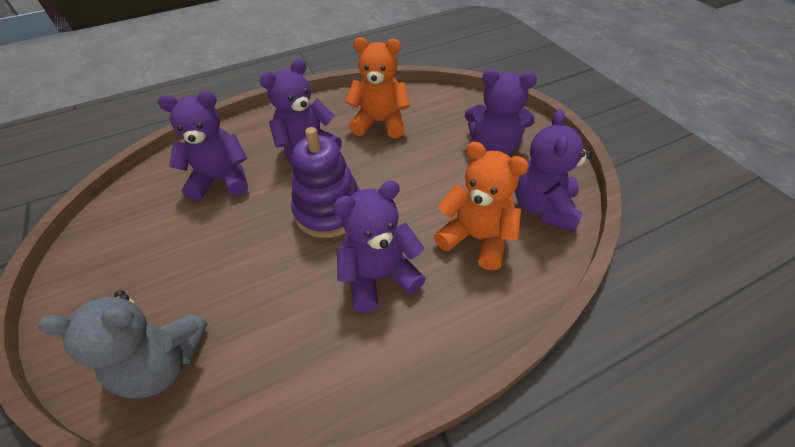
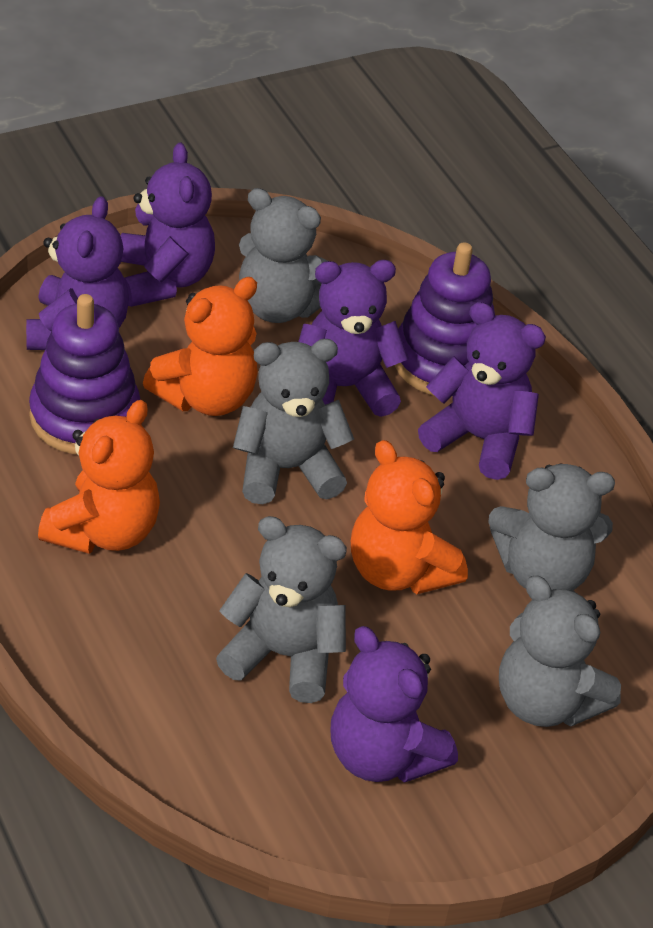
grey teddy bear: [38,290,207,398] = 1 -> [216,516,347,703] [233,339,354,504] [239,188,328,323] [488,464,615,591] [499,575,621,727] = 5
orange teddy bear: [345,37,410,138] [434,141,529,271] = 2 -> [38,400,160,554] [143,277,258,416] [351,440,468,594] = 3
purple stacking toy: [291,127,360,238] = 1 -> [29,294,141,454] [394,242,495,395] = 2

